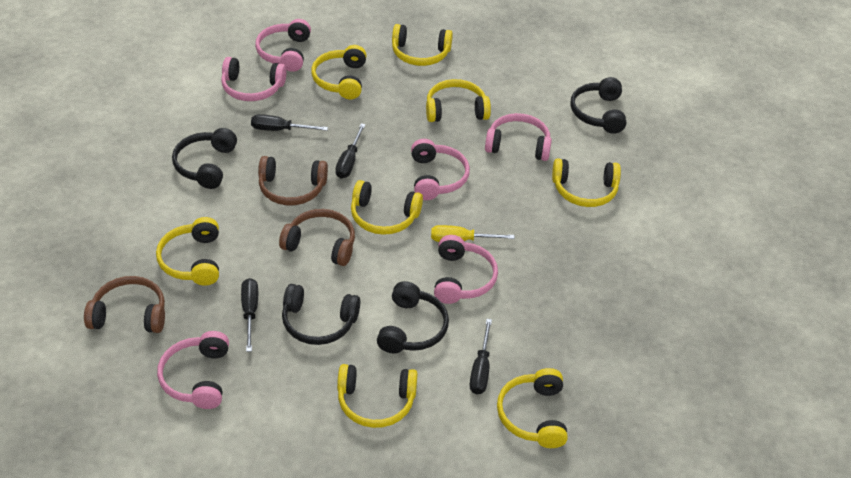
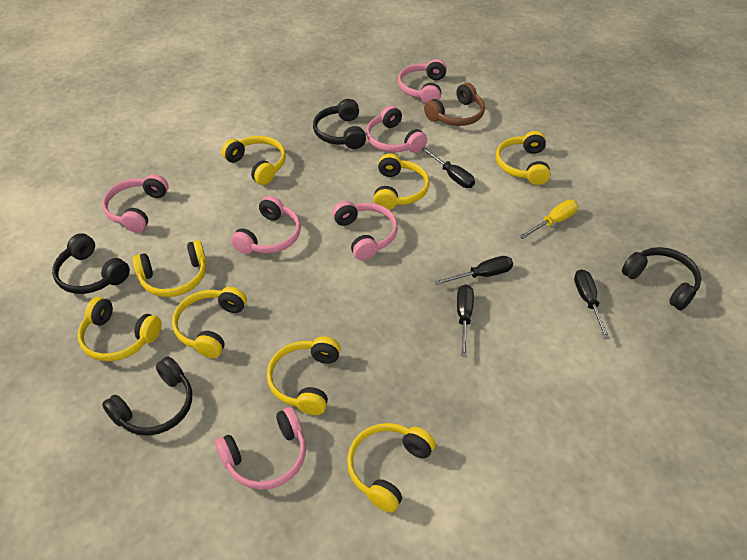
brown headphones: [84,276,165,333] [258,156,328,205] [279,209,355,266] = 3 -> [424,83,485,126] = 1

